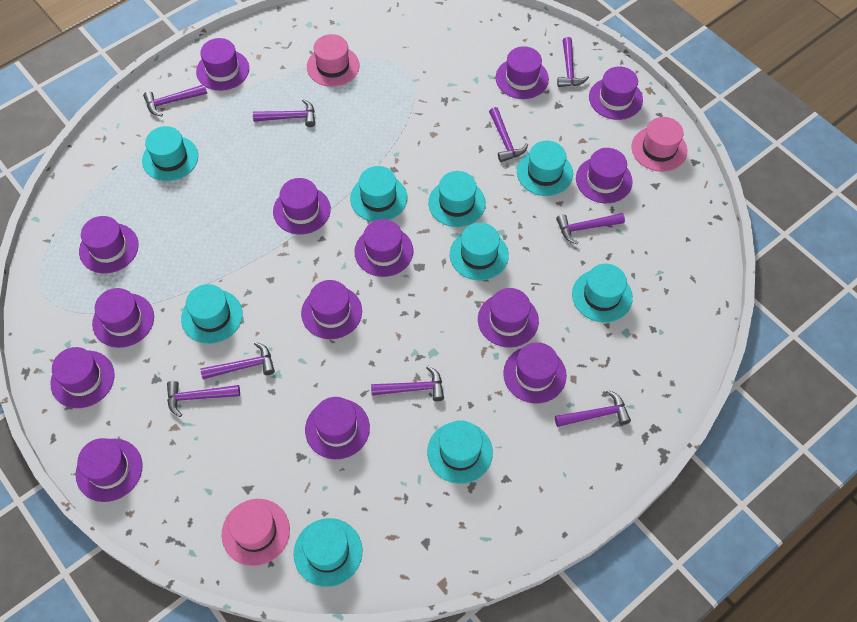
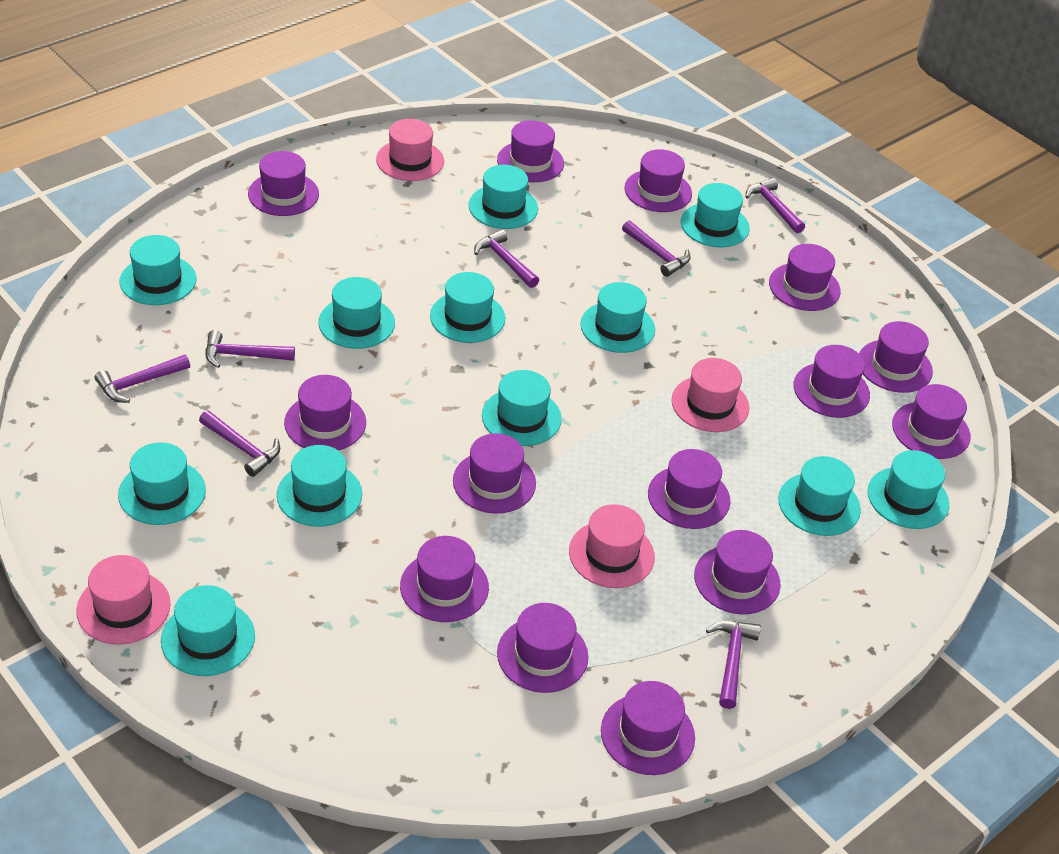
pink hat: [222,499,290,566] [307,34,359,87] [632,117,687,172] = 3 -> [76,555,171,644] [376,119,444,181] [569,504,655,588] [671,358,750,432] = 4
purple hammer: [143,84,207,117] [167,381,240,417] [200,342,275,379] [253,99,315,127] [371,366,444,401] [489,107,528,162] [555,390,631,427] [556,213,625,245] [557,37,589,87] = 9 -> [95,355,190,403] [199,410,280,477] [205,330,295,368] [474,229,539,288] [622,220,691,277] [706,620,761,709] [746,178,805,233] = 7
turquoise hat: [142,126,198,181] [181,284,243,344] [294,518,362,587] [350,166,407,222] [427,420,493,484] [428,171,486,227] [450,223,509,280] [517,141,573,196] [572,264,633,323] = 9 -> [118,442,206,525] [120,235,197,305] [161,585,255,676] [277,445,362,527] [318,277,395,349] [430,272,505,343] [469,165,538,229] [482,370,562,446] [580,282,655,353] [680,183,750,247] [778,456,861,536] [868,450,949,529] = 12

